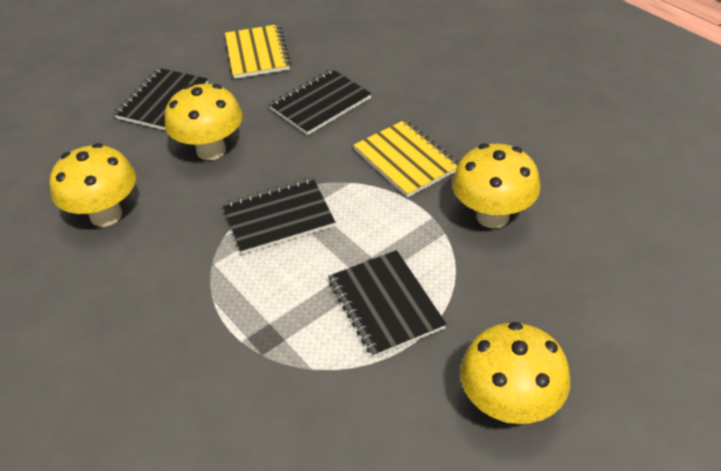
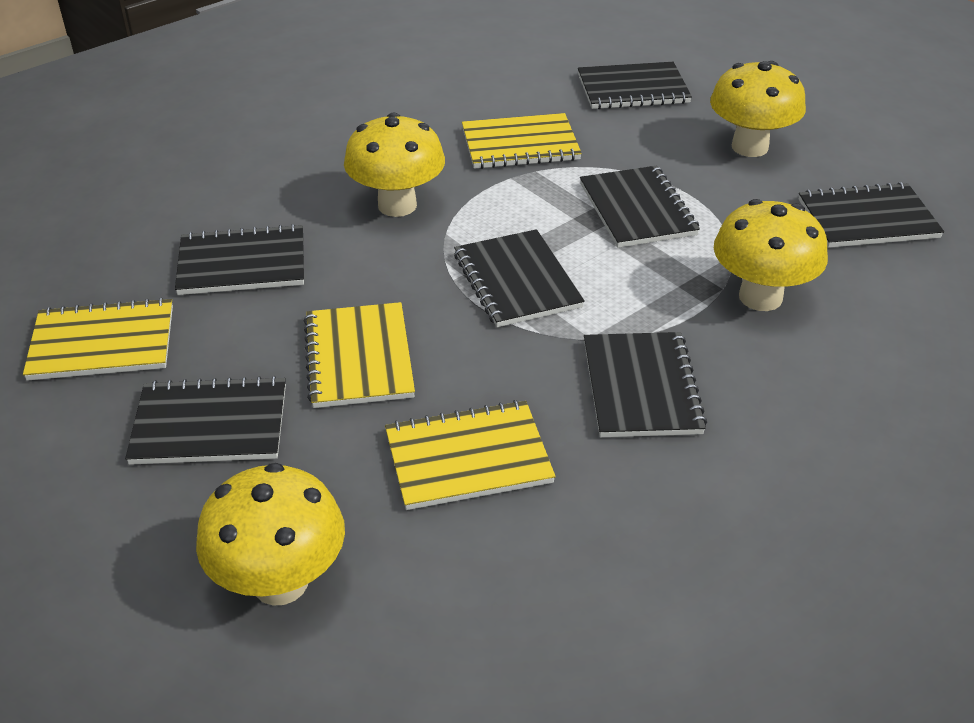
black notebook: [114,68,208,130] [223,178,335,255] [269,69,372,135] [328,250,447,358] = 4 -> [125,376,286,465] [175,224,304,295] [454,229,585,327] [578,62,692,109] [580,166,700,248] [584,332,707,437] [798,182,944,248] = 7
yellow notebook: [225,24,291,79] [353,120,459,198] = 2 -> [23,298,173,381] [304,302,415,408] [385,400,556,510] [462,113,582,169] = 4

